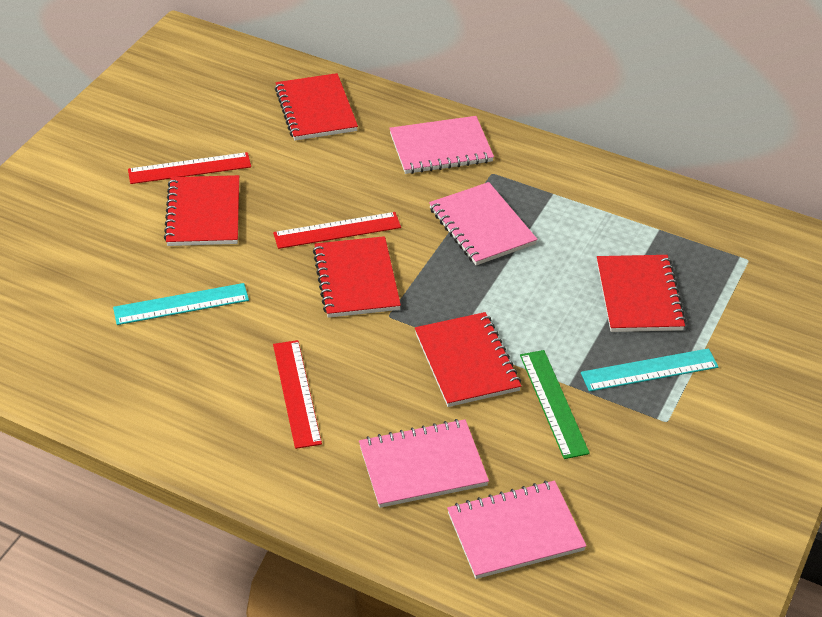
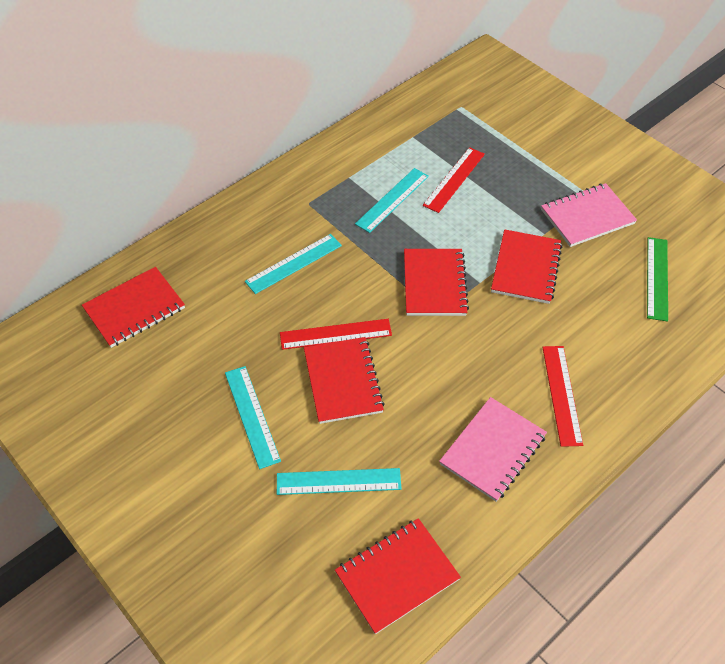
pink notebook: [359,419,489,508] [389,116,494,174] [429,182,537,265] [447,480,587,579] = 4 -> [439,397,547,502] [541,183,637,247] = 2
turquoise ruler: [113,283,249,325] [581,348,719,392] = 2 -> [225,366,281,469] [245,234,342,294] [277,468,401,495] [355,168,429,233] = 4

